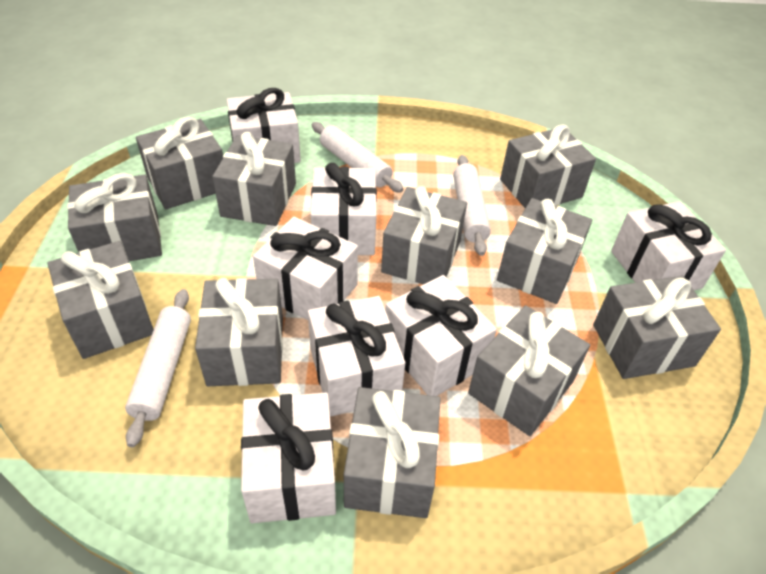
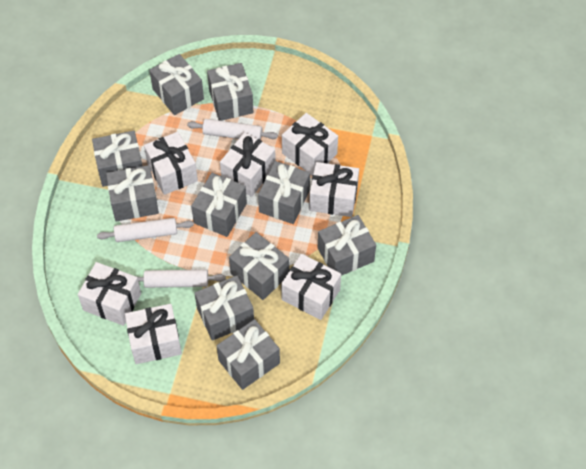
grey gift: [48,241,154,359] [67,173,162,261] [136,117,223,209] [195,278,283,386] [212,132,296,226] [344,387,440,518] [381,186,467,284] [468,305,590,436] [497,198,592,304] [500,125,596,208] [593,276,721,379] = 11 -> [92,131,142,187] [106,165,159,221] [149,54,204,115] [191,173,247,237] [194,275,254,341] [207,63,254,121] [217,319,280,390] [229,232,289,300] [258,161,310,224] [318,215,376,276] = 10

